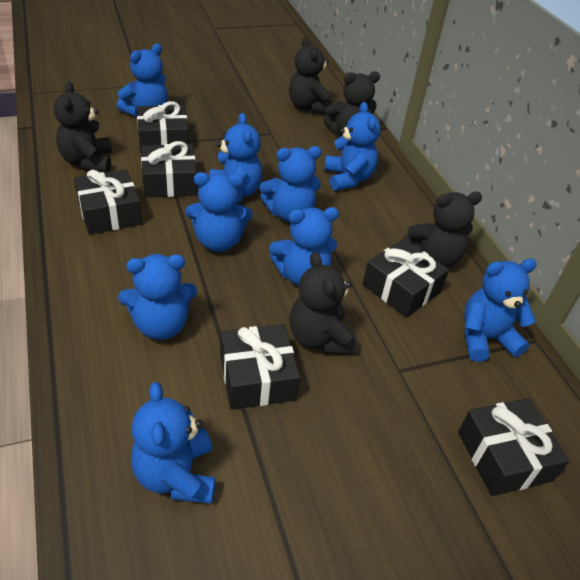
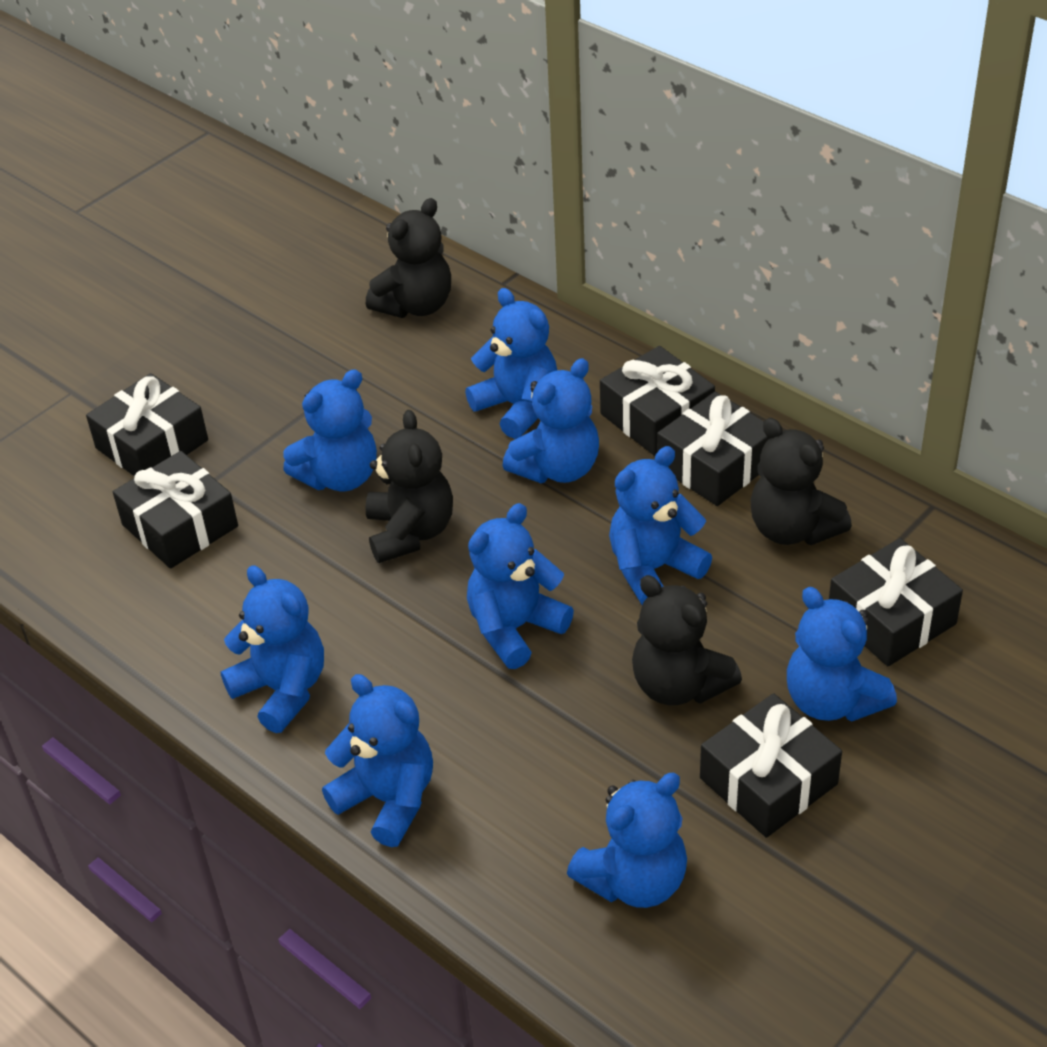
black teddy bear: [54,82,112,173] [289,37,333,114] [290,252,357,354] [324,71,380,136] [403,192,482,267] = 5 -> [365,410,453,563] [366,198,451,318] [632,575,742,705] [751,418,852,545] = 4

